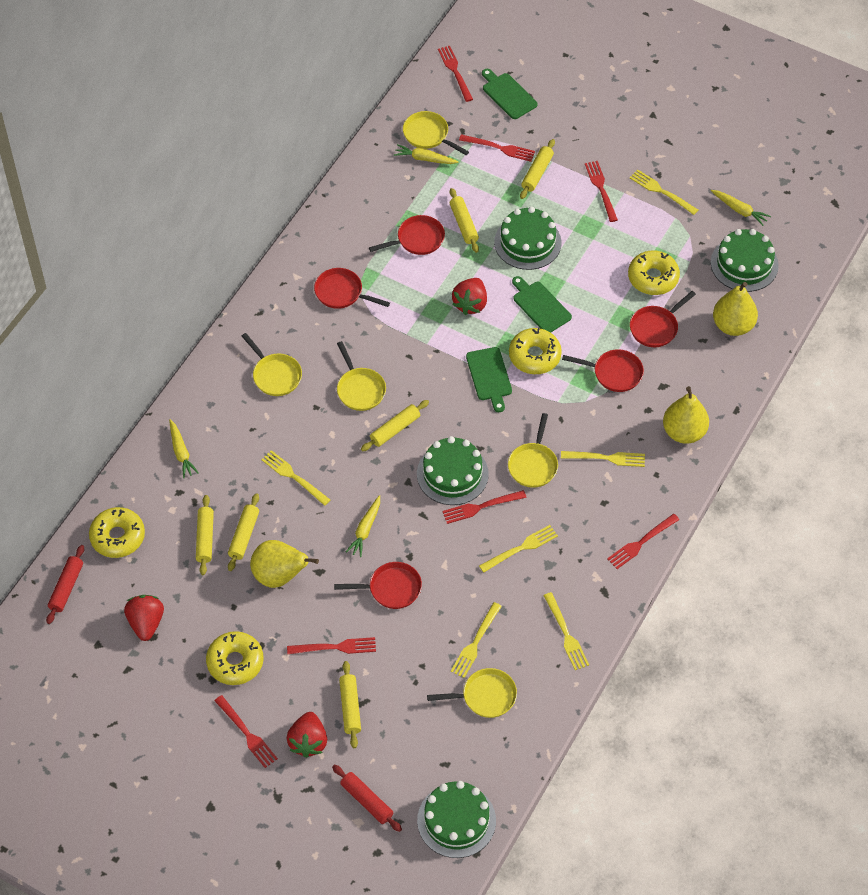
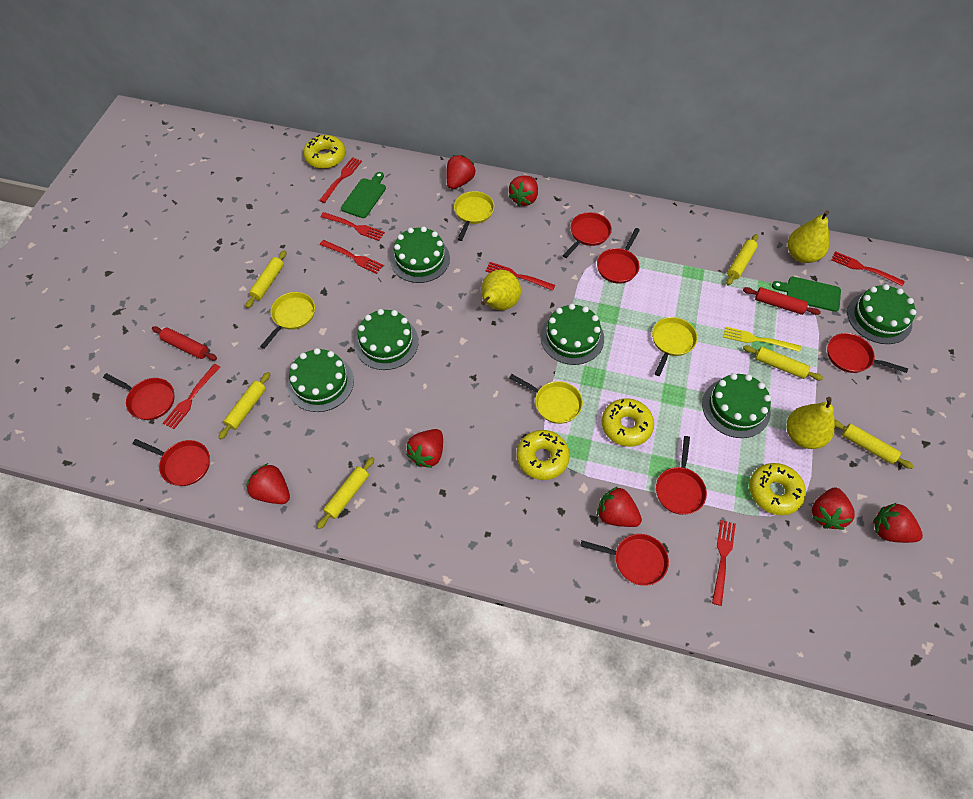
green cake: [417,436,489,505] [417,781,496,858] [494,207,561,270] [711,229,779,292] = 4 -> [288,348,354,412] [354,309,419,370] [390,226,450,283] [540,304,604,365] [702,373,771,438] [847,284,916,344] = 6
green cutting board: [466,347,512,412] [482,69,538,119] [512,276,572,333] = 3 -> [341,172,386,218] [772,277,841,312] = 2
red pan: [314,268,390,309] [334,562,422,609] [369,215,445,255] [562,349,644,392] [630,291,696,347] = 5 -> [103,373,174,420] [133,439,210,486] [562,212,612,258] [580,534,669,586] [597,228,640,284] [656,436,707,515] [827,333,908,373] = 7
red strawberry: [124,595,164,641] [286,712,327,758] [452,278,487,315] = 3 -> [246,463,290,504] [406,429,443,468] [446,155,476,189] [509,176,538,206] [597,487,642,527] [812,488,855,530] [873,502,923,543] = 7
yellow carrot: [169,419,199,478] [346,495,380,557] [394,144,458,164] [711,190,771,226] = 4 -> none = 0
yellow fork: [261,450,330,506] [451,602,502,678] [479,525,558,573] [543,592,589,670] [561,451,645,467] [630,170,698,215] = 6 -> [723,327,801,352] = 1
yellow pan: [242,333,302,396] [337,341,386,411] [403,111,469,155] [427,668,517,718] [508,413,558,488] = 5 -> [260,292,315,349] [454,191,494,241] [509,374,583,424] [652,317,698,376] = 4

